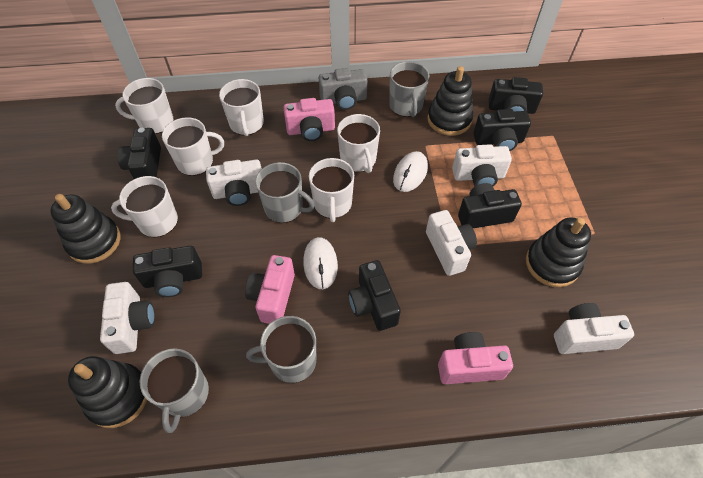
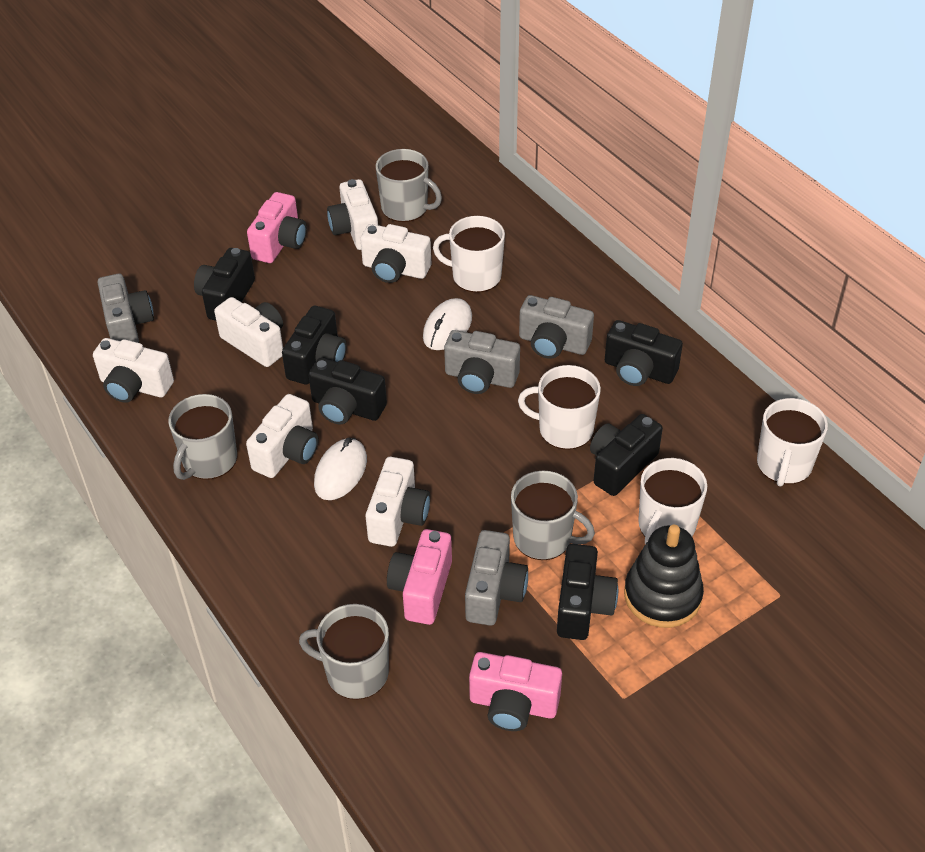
black stacking toy: [50,194,121,264] [68,356,147,428] [427,66,473,136] [526,217,591,287] = 4 -> [624,525,704,628] = 1
grey camera: [319,68,367,110] = 1 -> [98,274,154,343] [444,330,520,394] [465,530,528,626] [519,295,594,359] = 4
white camera: [100,282,155,354] [206,160,262,206] [426,210,477,276] [452,144,512,186] [554,303,634,354] = 5 -> [93,338,174,403] [214,297,283,367] [246,394,318,478] [327,179,378,250] [360,224,431,283] [366,457,430,547] = 6
white mug: [111,176,178,237] [115,78,173,134] [162,117,224,176] [219,79,264,136] [309,158,354,222] [337,114,380,173] = 6 -> [433,216,505,293] [518,365,601,450] [638,458,707,544] [757,398,828,487] = 4

